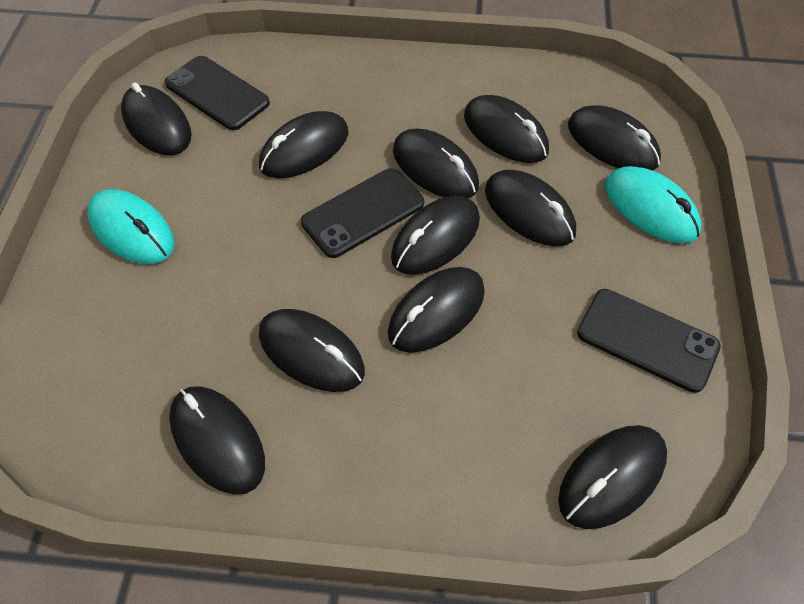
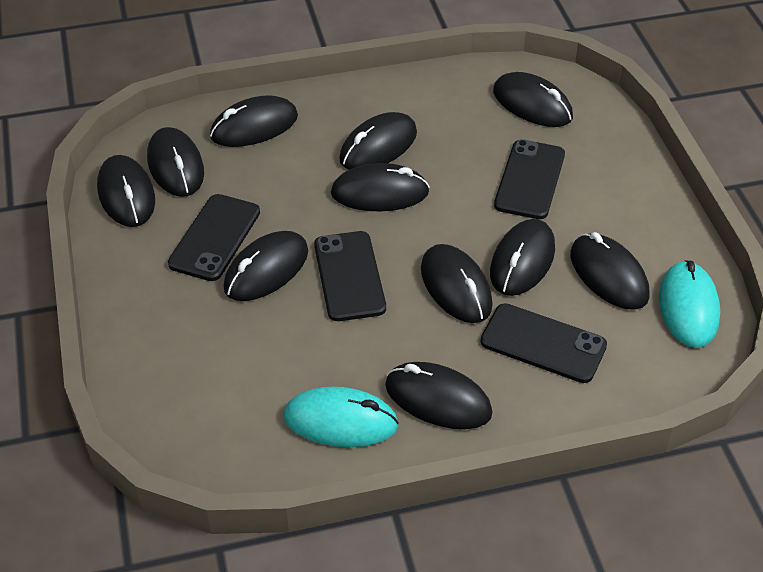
black phone: [165,56,270,130] [301,168,424,258] [577,289,721,393] = 3 -> [168,194,260,281] [314,231,386,321] [480,303,607,383] [494,139,565,219] = 4

